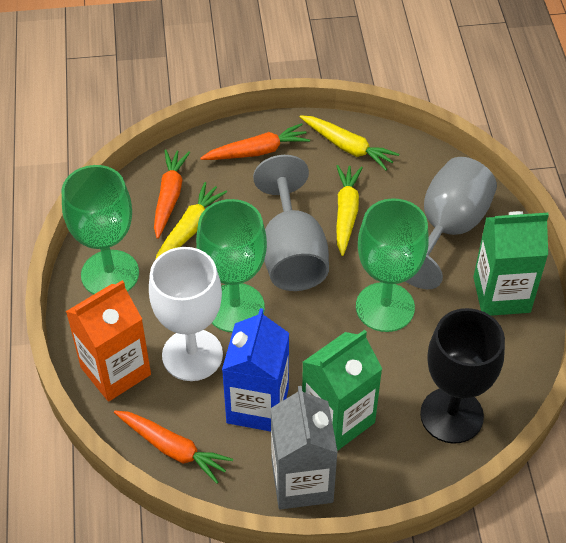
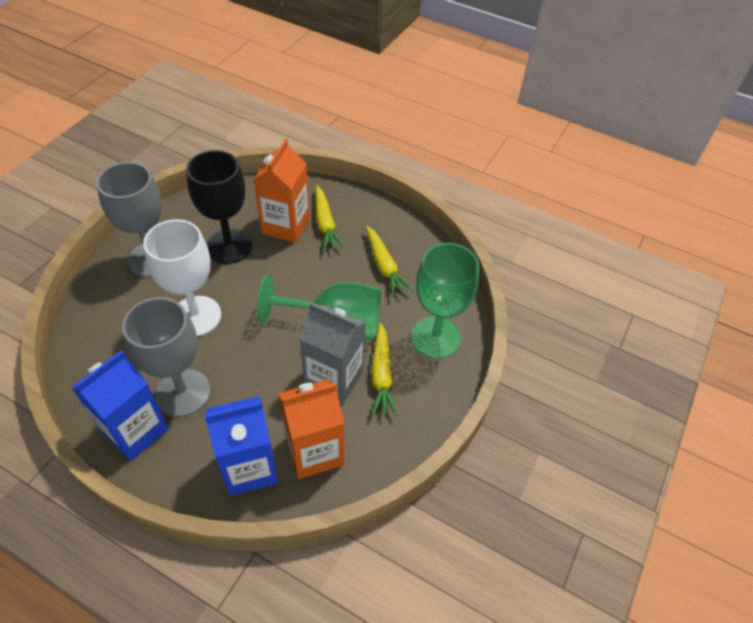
blue carton: [222,308,289,432] = 1 -> [71,350,169,461] [204,396,279,496] = 2
green carton: [302,330,382,451] [473,211,549,316] = 2 -> none = 0
green goblet: [62,165,139,294] [196,199,267,333] [356,198,429,332] = 3 -> [257,274,381,339] [411,243,479,359] = 2
orange carrot: [114,410,233,484] [154,149,190,239] [200,123,310,160] = 3 -> none = 0
orange carton: [66,280,151,402] = 1 -> [253,139,310,243] [278,379,345,479] = 2

